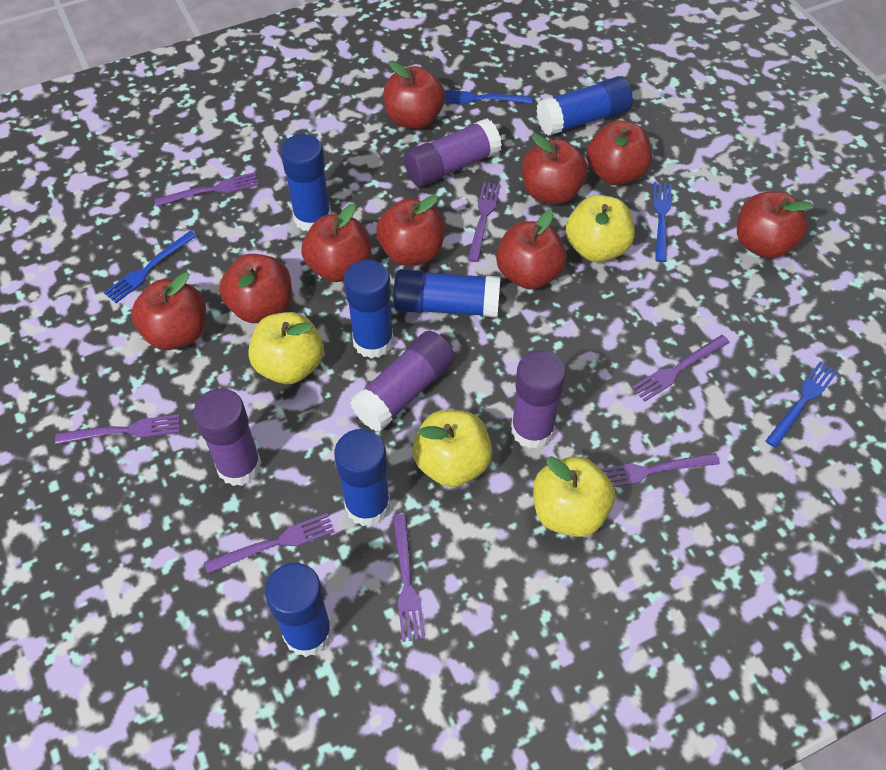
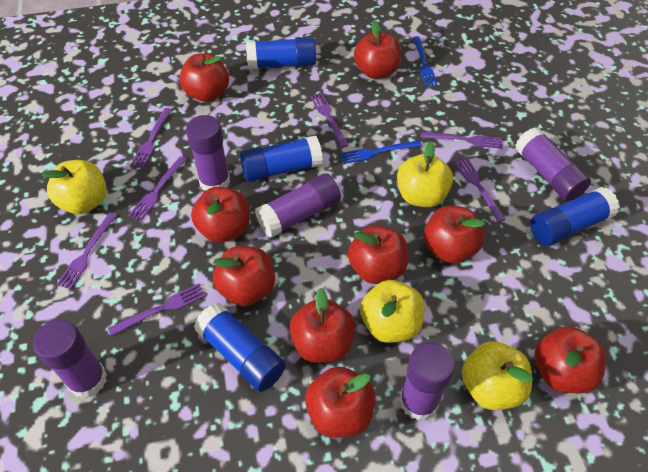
blue fork: [104,231,197,303] [445,90,533,104] [653,182,671,262] [765,361,838,448] = 4 -> [340,140,422,164] [413,36,438,86] = 2
blue glue stick: [265,563,332,657] [281,134,331,231] [334,429,390,526] [344,260,394,359] [393,269,500,317] [537,76,633,136] = 6 -> [194,303,286,392] [240,136,323,182] [246,37,316,69] [530,187,620,246] = 4
purple glue stick: [193,388,262,486] [350,331,455,432] [404,118,502,187] [511,351,566,449] = 4 -> [33,319,107,398] [186,115,230,191] [255,173,341,238] [400,342,455,421] [515,127,591,202] = 5

